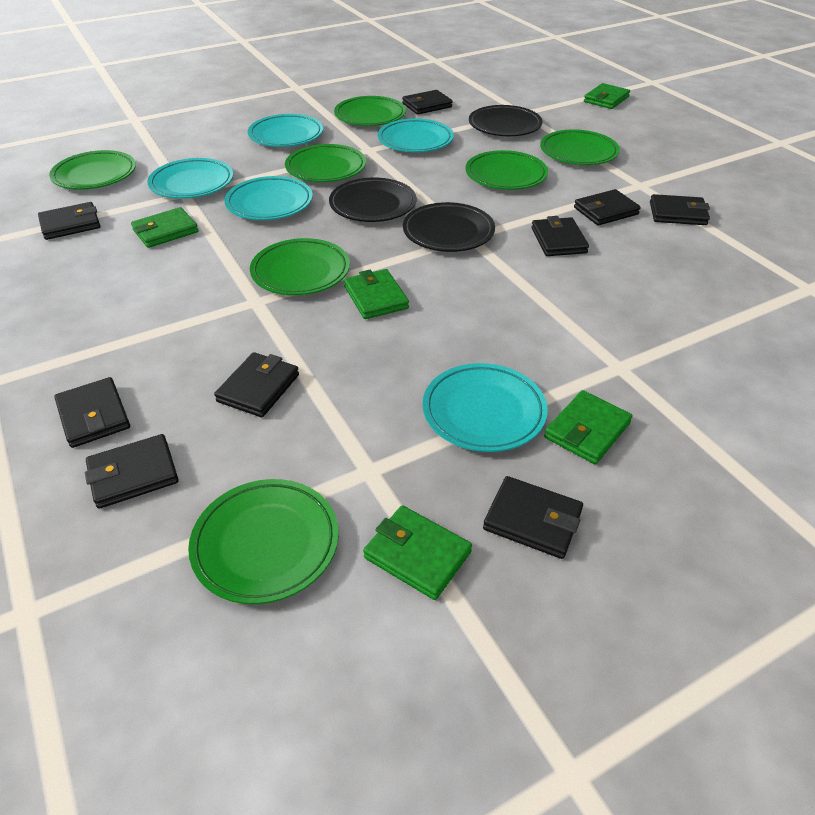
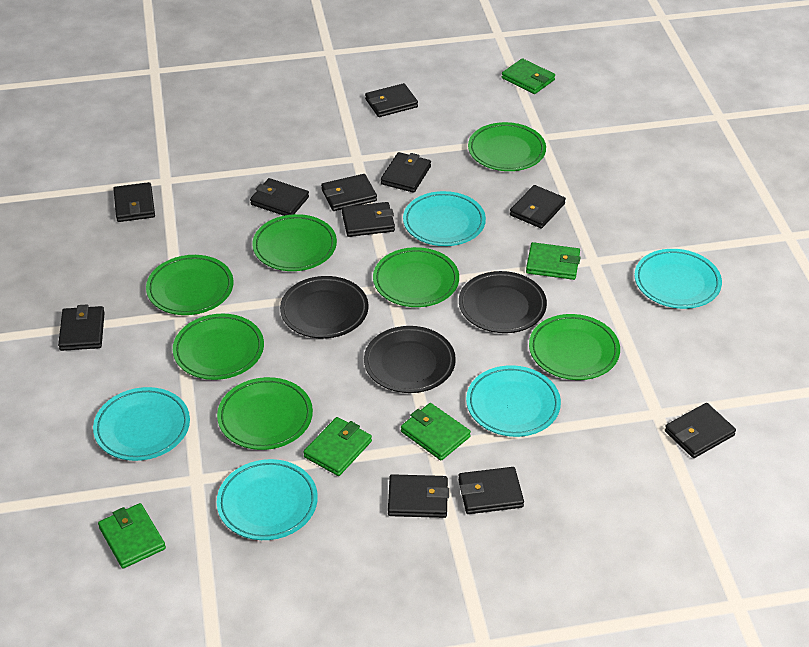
black wallet: [38,202,100,240] [54,377,130,448] [85,434,179,509] [214,352,299,417] [402,90,453,115] [483,476,583,559] [531,216,589,256] [574,189,641,226] [650,194,710,225] = 9 -> [58,304,105,351] [113,182,155,222] [250,178,309,216] [321,174,377,211] [342,202,395,237] [365,83,418,117] [381,152,431,193] [388,474,449,518] [458,467,524,514] [510,185,566,229] [665,403,736,458] = 11

